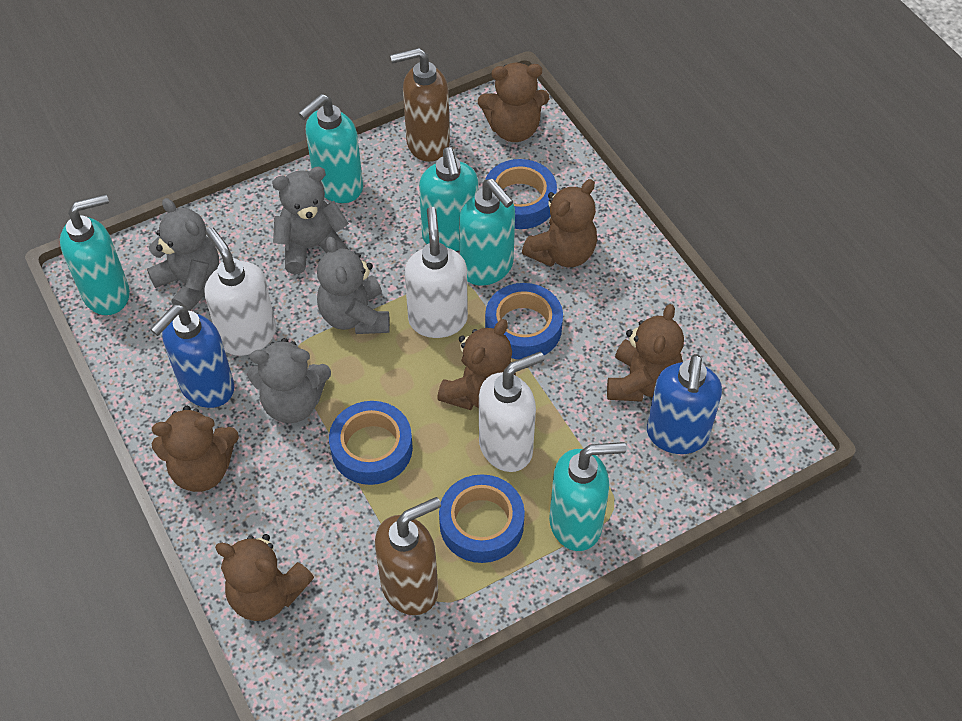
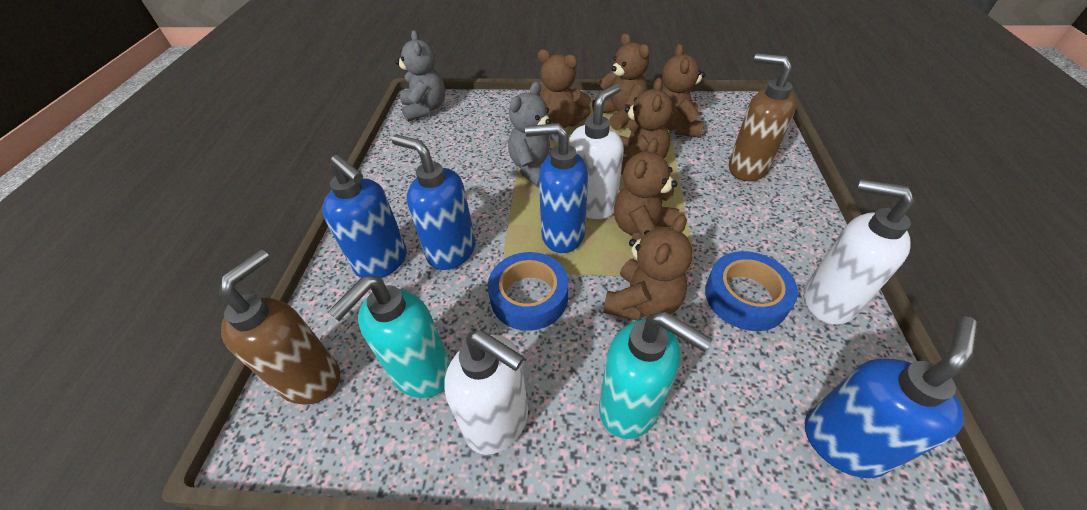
blue soap dispenser: [150,304,234,408] [647,354,722,454] = 2 -> [322,155,407,278] [392,135,475,270] [525,123,588,253] [805,316,977,478] = 4
blue tape: [329,401,413,485] [439,474,525,563] [485,159,557,229] [485,283,563,360] = 4 -> [488,252,568,331] [705,251,798,331] = 2
grey teddy bear: [147,198,219,311] [247,338,331,423] [272,167,349,274] [317,237,390,334] = 4 -> [395,30,445,122] [508,82,558,188] = 2
turquoise soap dispenser: [60,194,130,315] [298,94,363,203] [419,147,478,251] [459,179,515,285] [549,442,626,551] = 5 -> [328,276,450,398] [599,312,712,439] = 2

